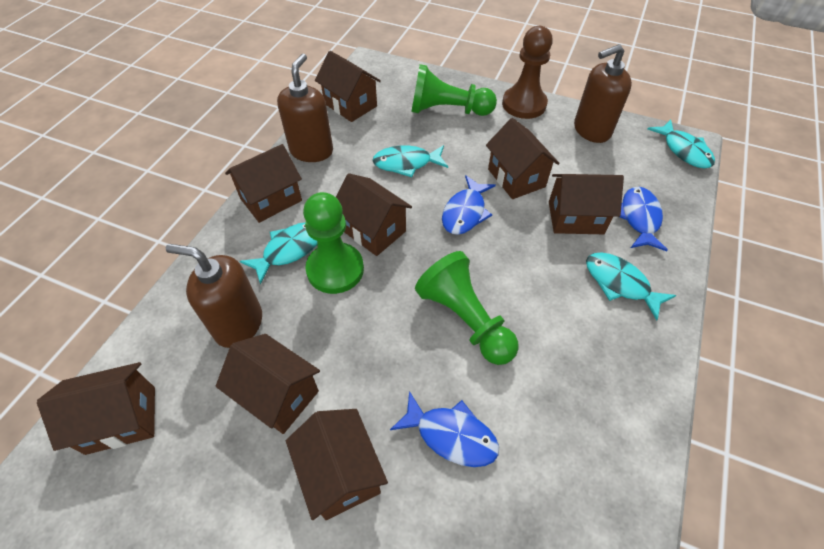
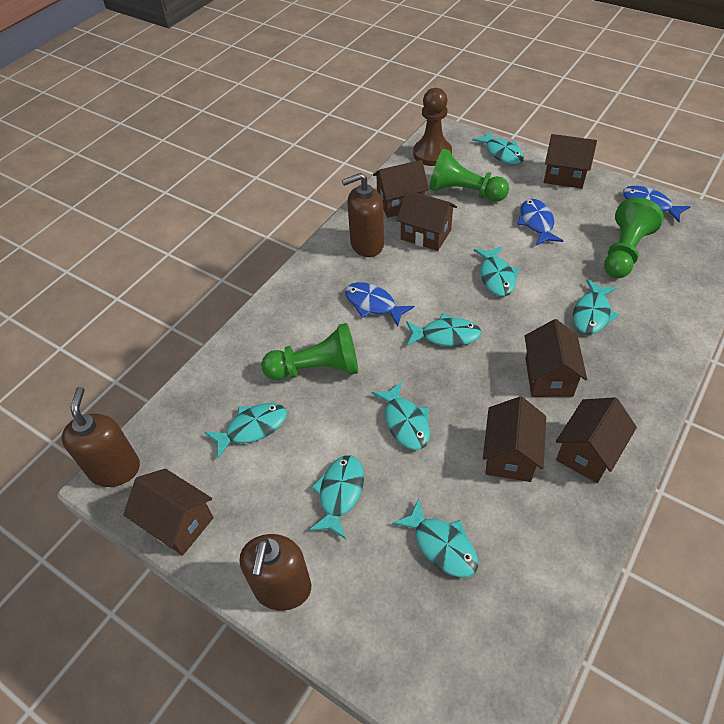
brown house: [37,362,155,455] [216,334,320,434] [225,144,302,223] [286,409,388,520] [315,51,381,122] [336,173,412,256] [486,118,560,199] [549,174,624,234] = 8 -> [123,469,214,555] [373,160,429,218] [397,190,457,251] [483,396,546,482] [524,319,587,397] [544,134,597,189] [556,397,637,483] = 7
turquoise fish: [240,222,317,285] [372,145,448,177] [586,252,676,320] [648,120,715,169] = 4 -> [205,403,287,459] [309,455,364,539] [371,381,430,450] [392,498,478,578] [406,313,482,347] [472,131,524,165] [474,246,520,297] [573,279,619,334] = 8

